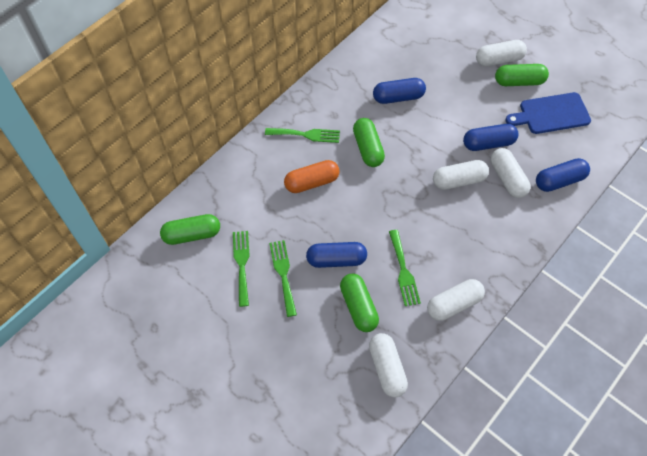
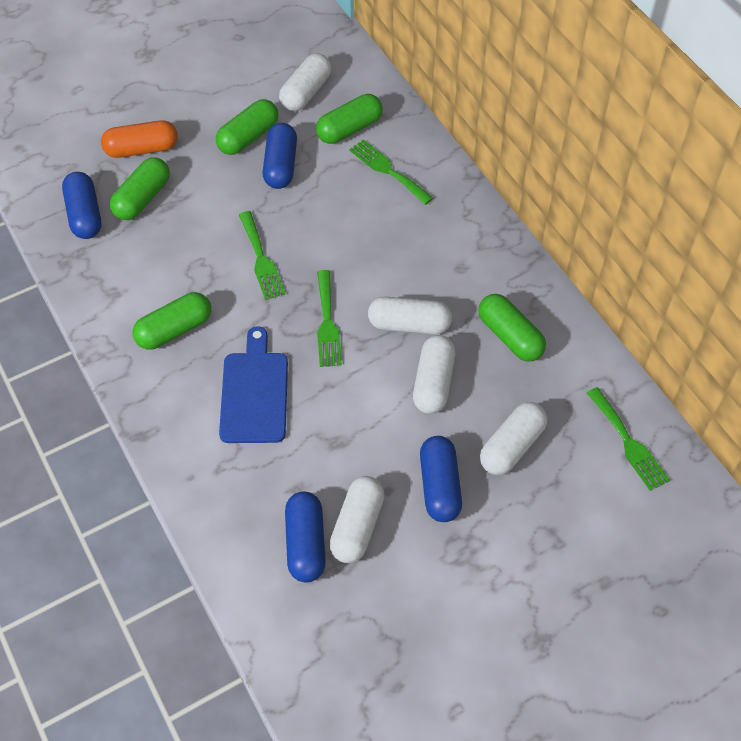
green capsule: [160,214,220,245] [340,273,379,332] [353,118,385,167] [495,64,549,86] = 4 -> [110,157,170,220] [132,292,211,350] [216,99,278,155] [316,94,383,144] [478,294,546,361] = 5

